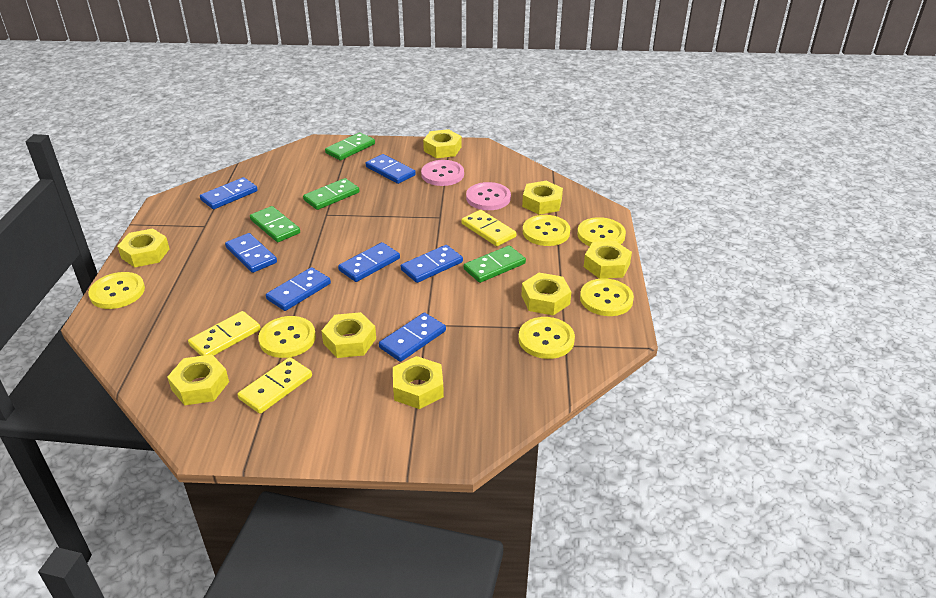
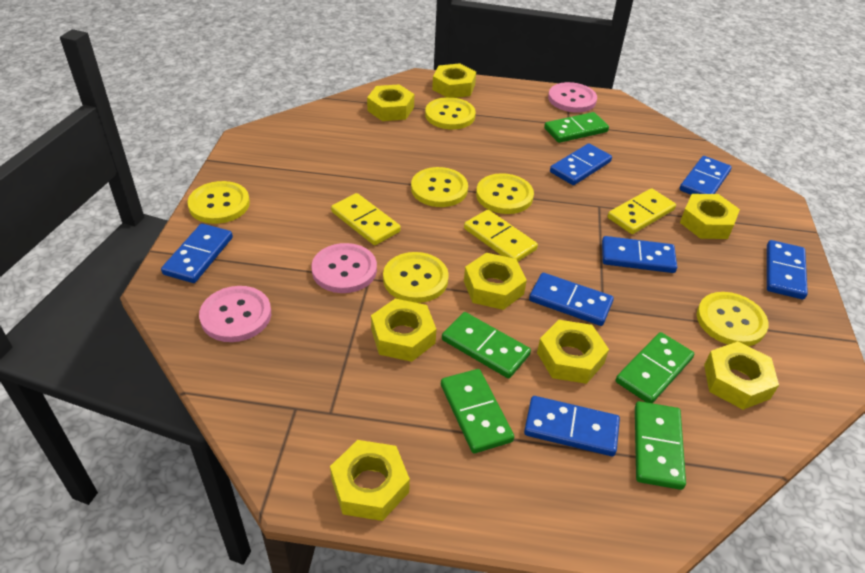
green domino: [250,206,300,242] [303,178,359,210] [325,132,375,160] [464,246,526,283] = 4 -> [441,369,514,453] [442,312,531,378] [544,112,609,143] [616,332,694,403] [635,401,686,490] = 5
pink button: [421,160,464,186] [466,182,511,210] = 2 -> [199,286,271,342] [311,243,377,293] [548,82,597,113] = 3

